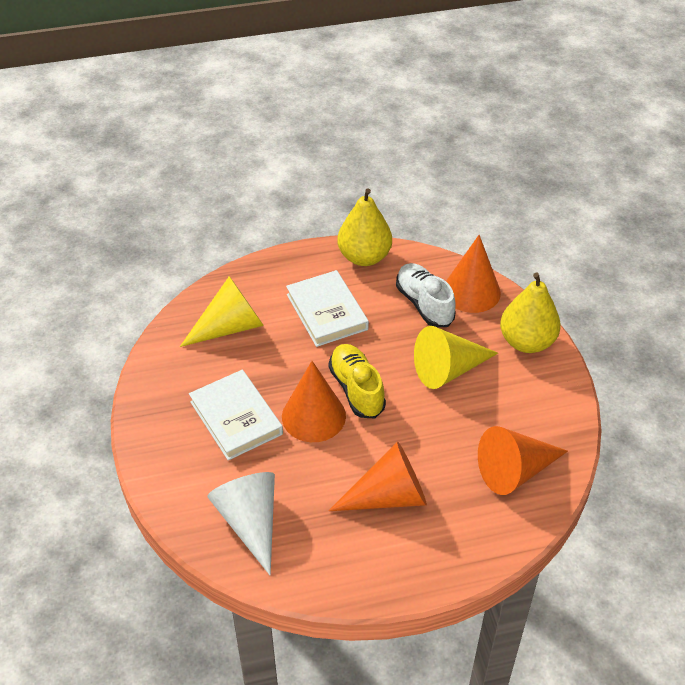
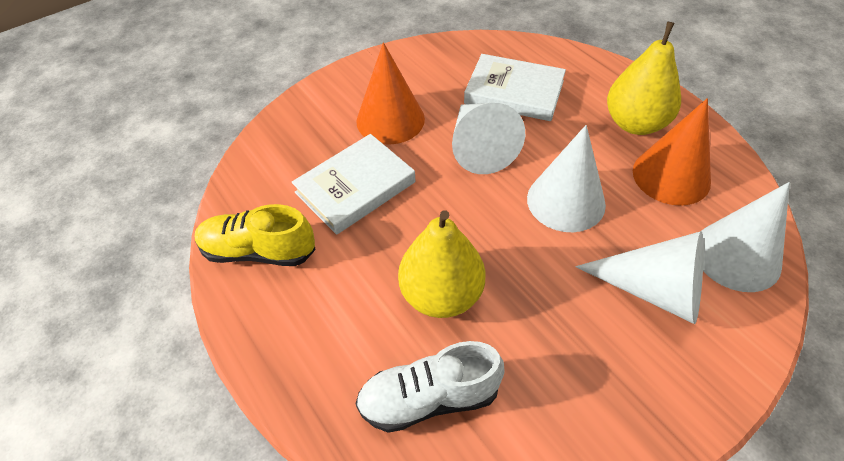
orange cone: [282,361,346,442] [329,441,427,511] [446,235,501,313] [478,426,568,495] = 4 -> [357,42,425,145] [633,98,711,206] = 2
white cone: [207,472,275,575] = 1 -> [452,103,525,174] [527,125,606,232] [576,231,704,324] [701,182,790,292] = 4
yellow cone: [180,276,264,347] [414,326,498,389] = 2 -> none = 0

